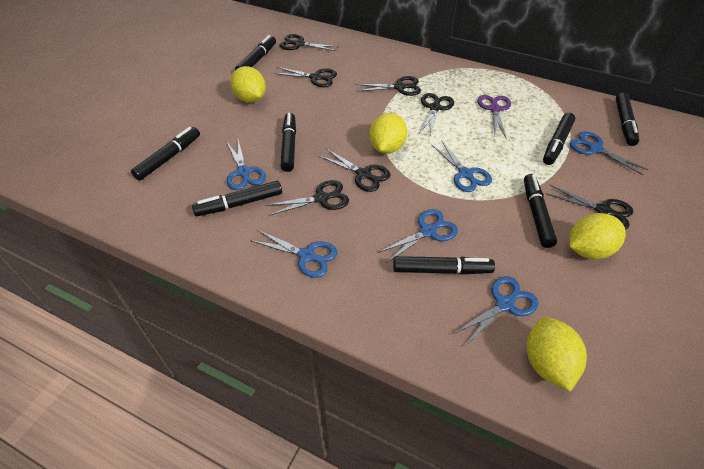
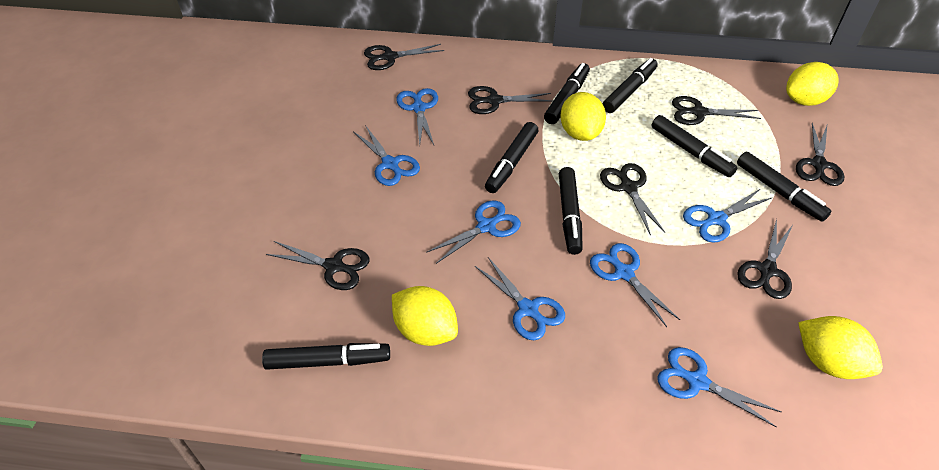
black marker: [131,127,200,181] [192,181,282,216] [235,35,276,70] [280,113,296,172] [393,256,495,275] [524,174,557,248] [543,113,575,165] [616,92,639,146] = 8 -> [262,343,390,370] [485,122,538,193] [544,63,590,124] [559,167,583,255] [603,58,658,113] [652,115,737,177] [737,152,831,222] = 7
blue scissors: [226,140,266,190] [250,230,337,278] [377,209,458,263] [431,140,492,192] [453,276,538,347] [570,131,648,175] = 6 -> [353,125,420,186] [396,88,438,145] [426,200,521,264] [475,257,565,340] [590,243,680,327] [657,347,781,427] [683,189,773,243] = 7
purple scissors: [477,95,511,138] = 1 -> none = 0

